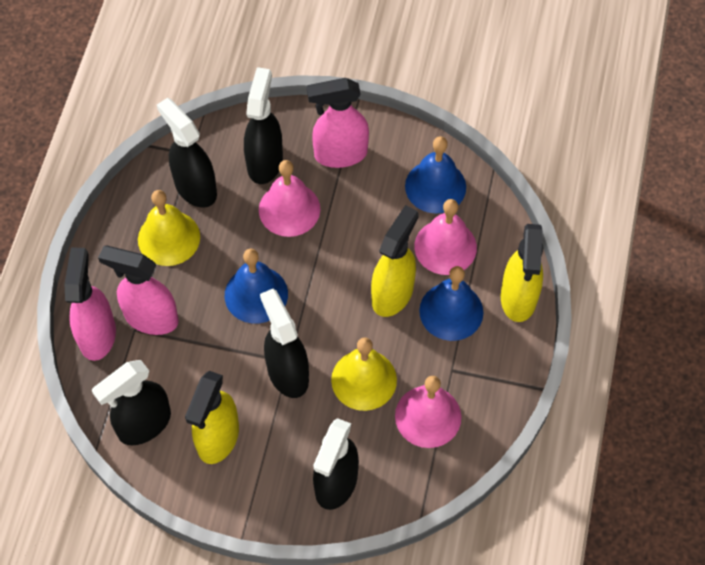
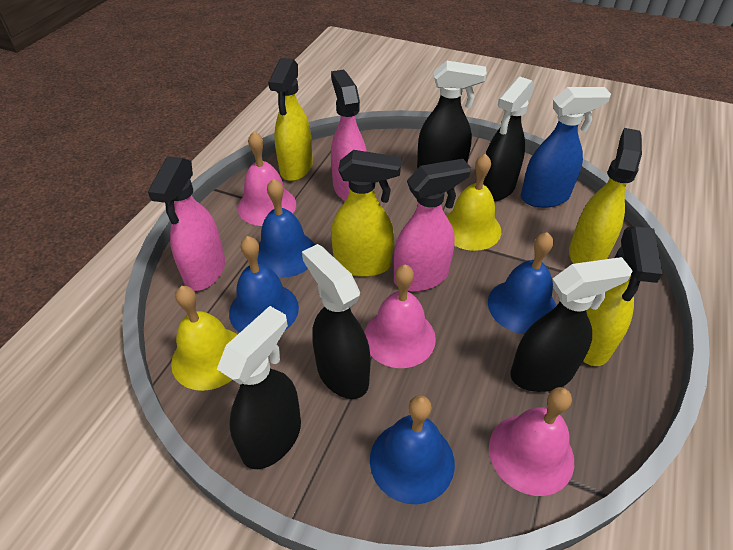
blue bell: [225,249,288,324] [405,136,466,214] [419,266,483,341] = 3 -> [229,236,299,333] [258,179,315,278] [370,395,455,505] [488,232,556,334] = 4
blue spray bottle: none = 0 -> [521,87,611,208] = 1
yellow spray bottle: [185,371,239,464] [371,205,419,317] [501,224,543,322] = 3 -> [268,58,313,181] [331,150,401,277] [569,128,642,264] [583,227,663,366] = 4

